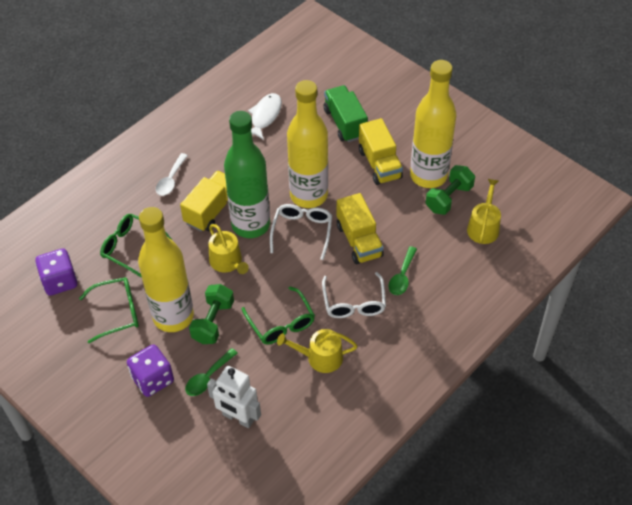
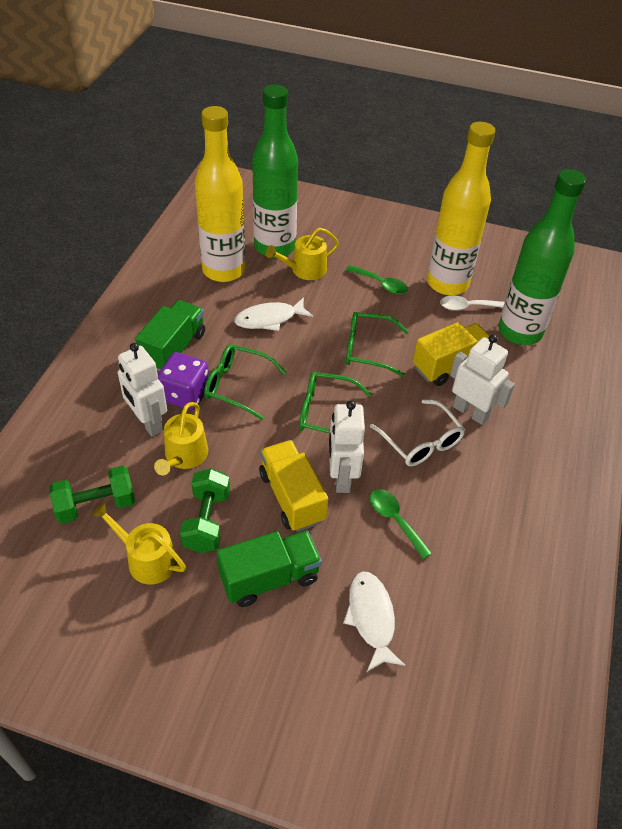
green bottle: [224,111,270,238] = 1 -> [252,85,298,258] [499,169,586,345] = 2
green truck: [324,85,368,142] = 1 -> [135,300,205,372] [217,531,322,607] = 2
purple dice: [35,248,78,296] [127,344,174,397] = 2 -> [158,352,209,410] = 1
white fish: [248,93,282,140] = 1 -> [234,297,313,331] [343,571,405,672] = 2
white glasses: [270,204,332,260] [322,272,386,318] = 2 -> [370,399,465,466] = 1
white robot: [207,366,261,428] = 1 -> [118,343,167,436] [329,401,365,493] [450,334,515,425] = 3
yellow bottle: [138,207,194,332] [287,80,328,208] [410,60,456,188] = 3 -> [195,106,245,282] [427,122,495,295] = 2
yellow truck: [180,170,228,232] [337,193,384,264] [359,118,403,185] = 3 -> [259,440,328,532] [413,322,490,386] = 2

